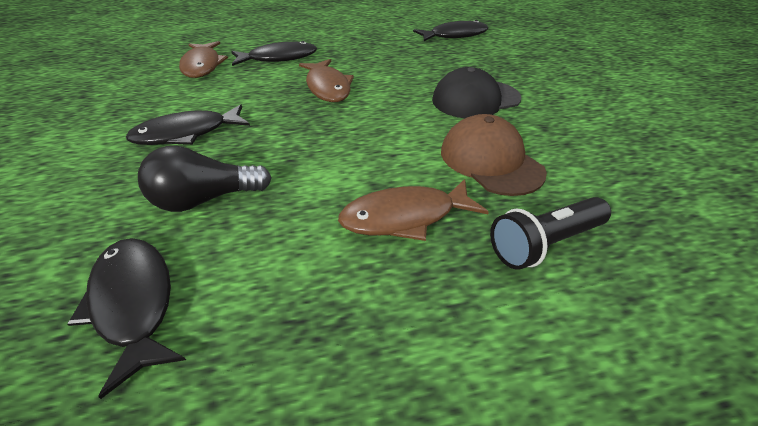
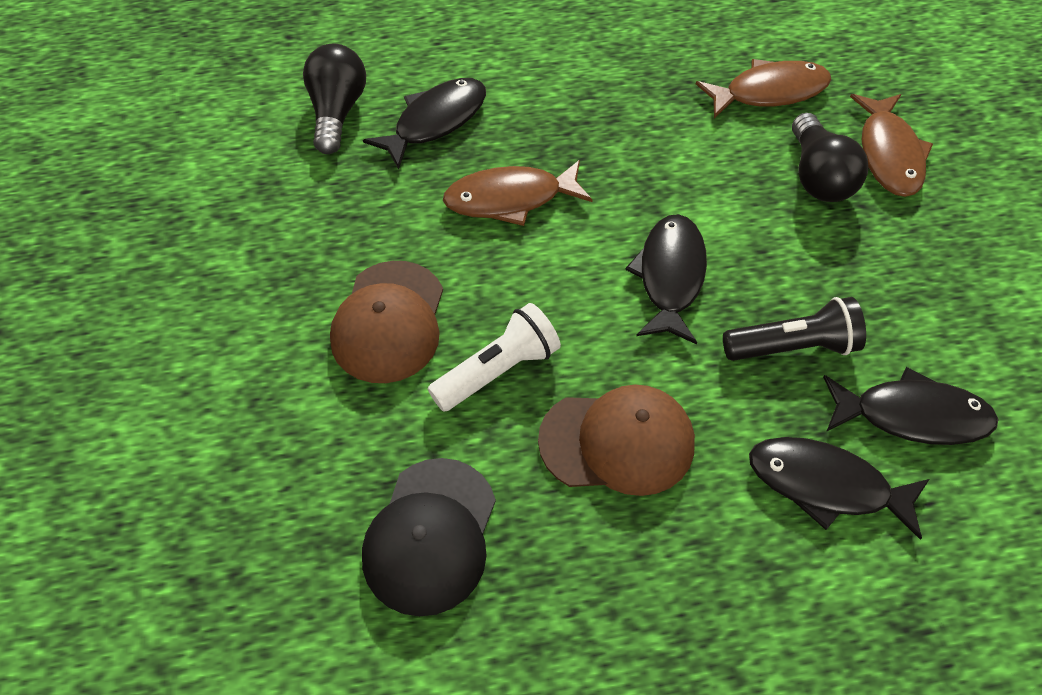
black light bulb: [138,146,272,212] = 1 -> [303,44,366,154] [792,113,868,202] = 2
brown cap: [441,114,547,196] = 1 -> [330,261,443,383] [538,384,695,496] = 2
white flashlight: none = 0 -> [428,303,561,412] = 1

